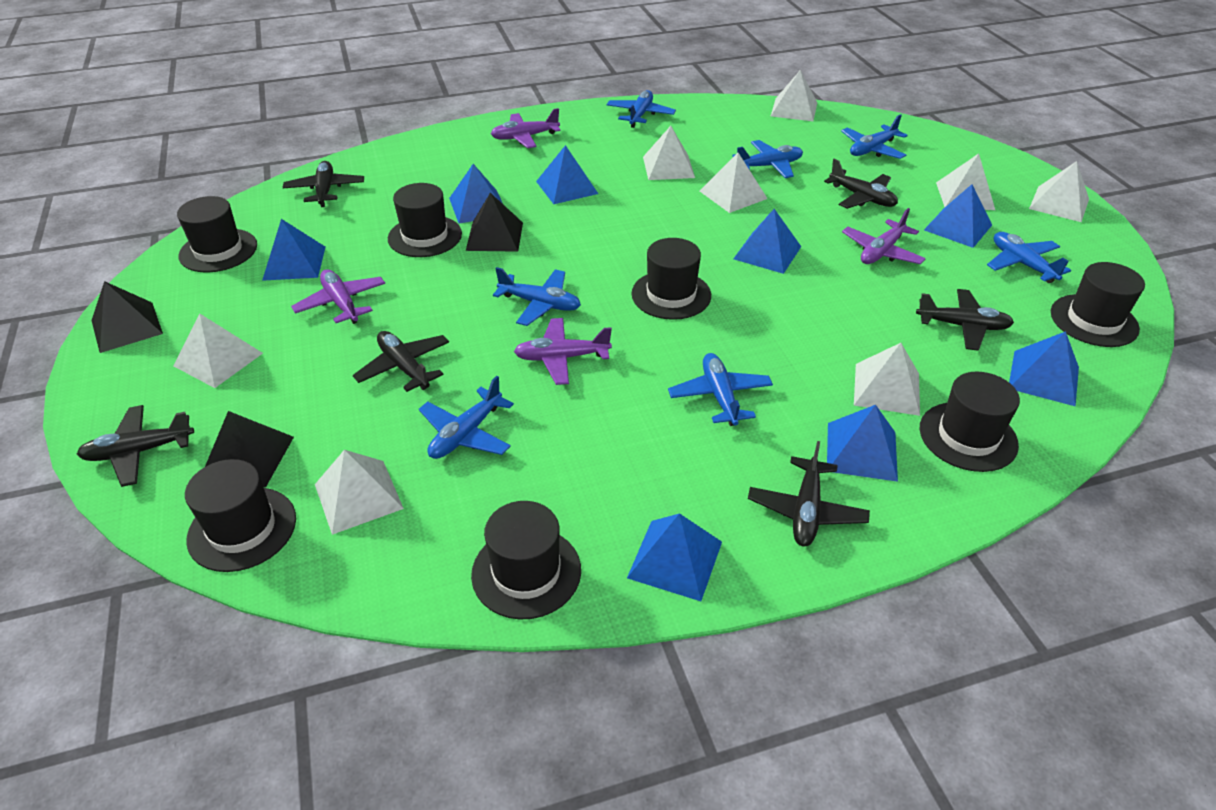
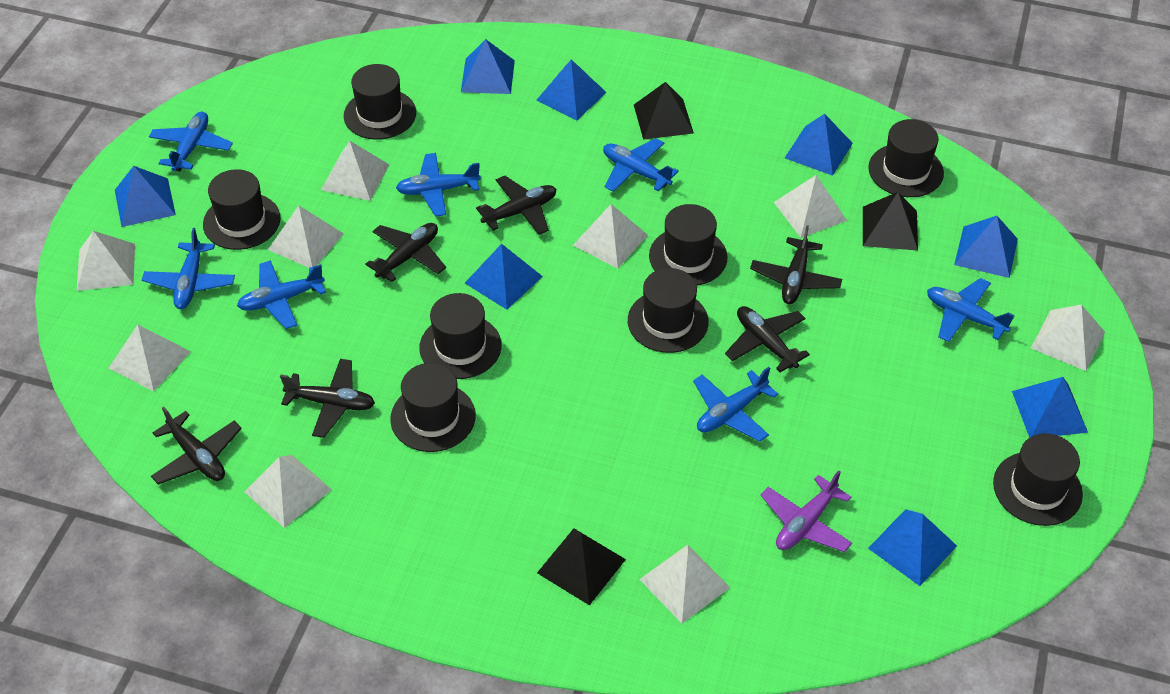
black hat: [177,196,257,272] [185,459,296,572] [388,183,462,257] [471,501,581,620] [631,238,711,320] [920,372,1020,472] [1051,262,1145,347] = 7 -> [203,169,281,250] [344,64,416,140] [390,363,476,452] [419,293,501,379] [628,268,709,353] [649,204,728,286] [868,119,944,197] [993,433,1083,526] = 8
purple plane: [291,269,385,324] [491,108,561,148] [514,318,612,385] [842,208,926,264] = 4 -> [761,471,852,552] = 1
white pyramid: [173,313,263,388] [315,450,404,535] [643,126,695,180] [700,153,768,213] [771,70,817,121] [854,343,920,416] [936,154,995,210] [1029,161,1089,222] = 8 -> [77,231,135,291] [109,325,191,391] [245,455,332,528] [268,206,344,268] [321,140,389,201] [573,204,648,269] [640,545,731,623] [774,175,847,238] [1031,304,1105,371] = 9

